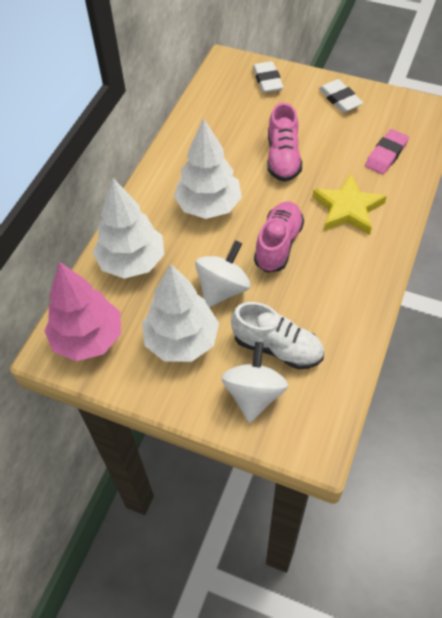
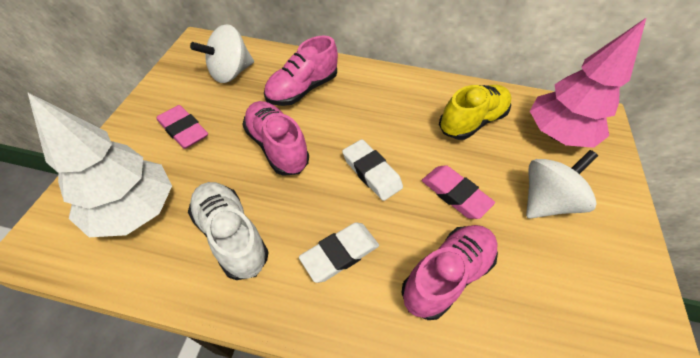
pink eraser: [365,129,409,174] = 1 -> [157,105,208,149] [422,165,495,219] = 2
pink shoe: [254,201,304,273] [267,103,302,182] = 2 -> [242,101,309,176] [264,36,338,106] [402,225,498,320] = 3
white tree: [93,178,164,279] [142,263,219,362] [174,118,242,219] = 3 -> [27,92,172,237] = 1
yellow shoe: none = 0 -> [439,85,511,140] = 1
yellow star: [312,174,387,235] = 1 -> none = 0

